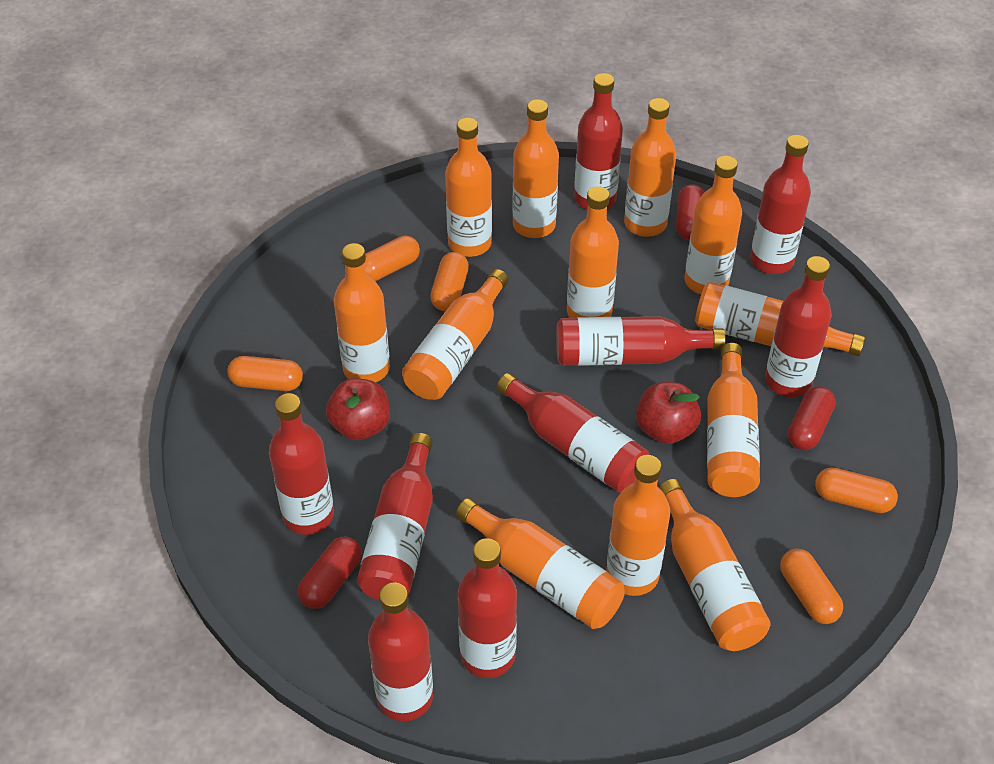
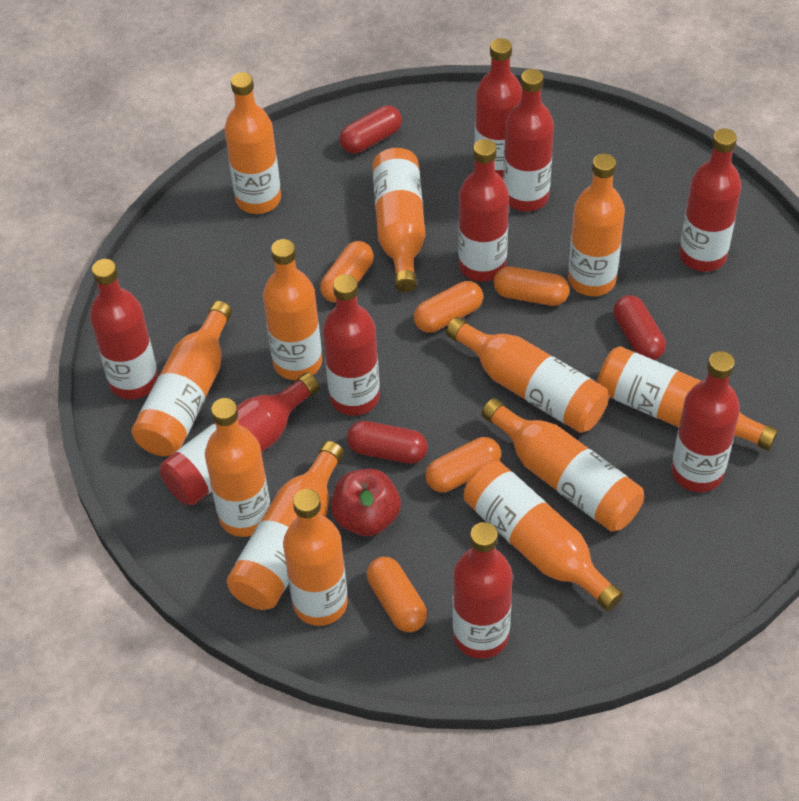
red apple: [326,378,390,440] [636,382,701,444] = 2 -> [331,469,401,536] = 1

